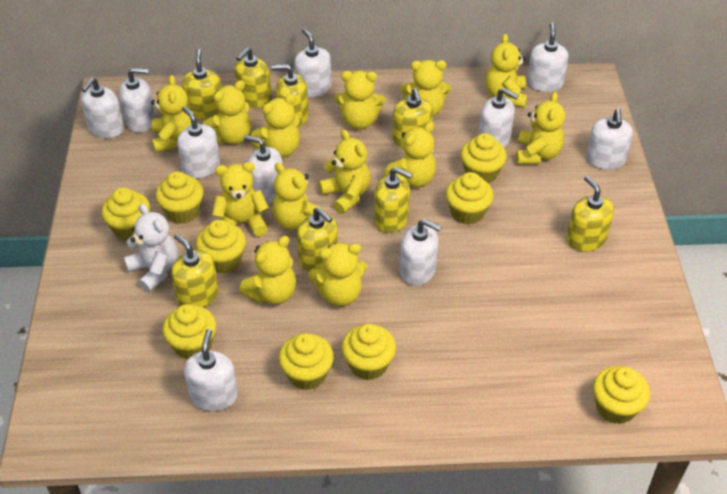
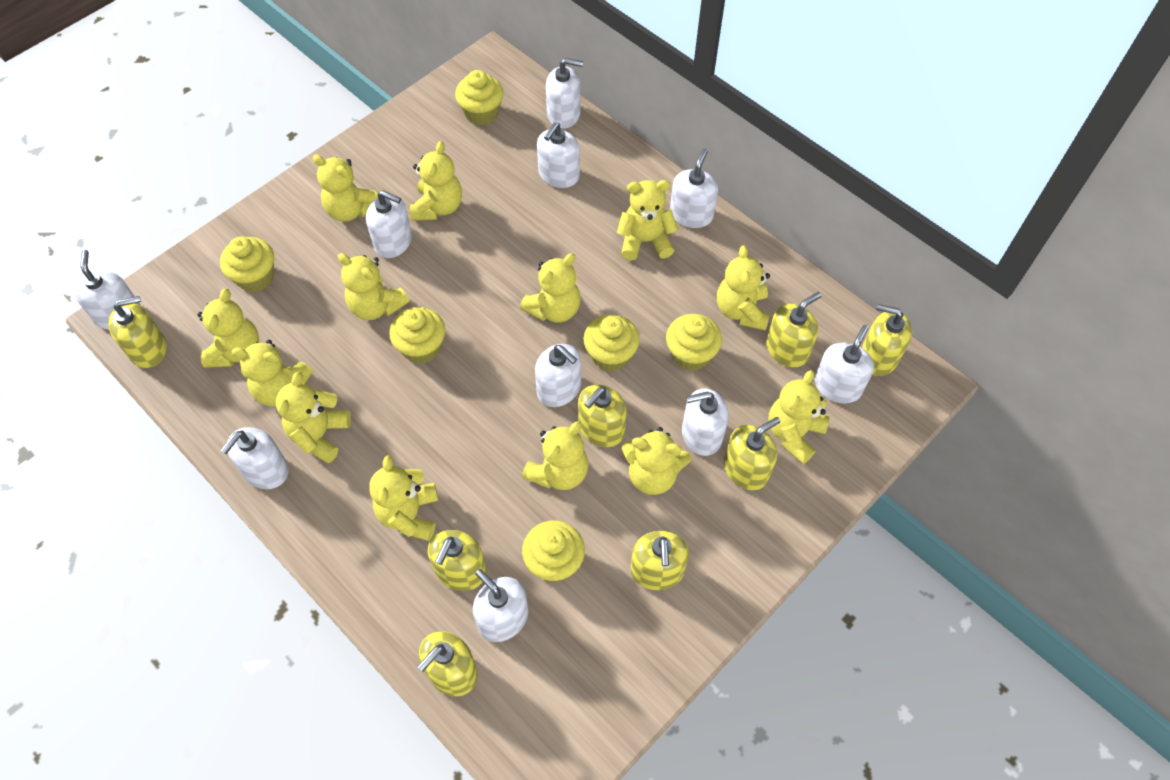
white teddy bear: [124,204,178,292] = 1 -> none = 0
yellow cupcake: [101,188,150,240] [155,171,204,224] [162,304,216,359] [196,220,246,274] [279,333,334,390] [342,324,396,380] [446,172,493,225] [460,133,507,184] [593,366,650,424] = 9 -> [220,237,274,292] [389,307,445,364] [455,70,503,125] [522,520,585,582] [584,314,640,372] [666,314,722,371] = 6

